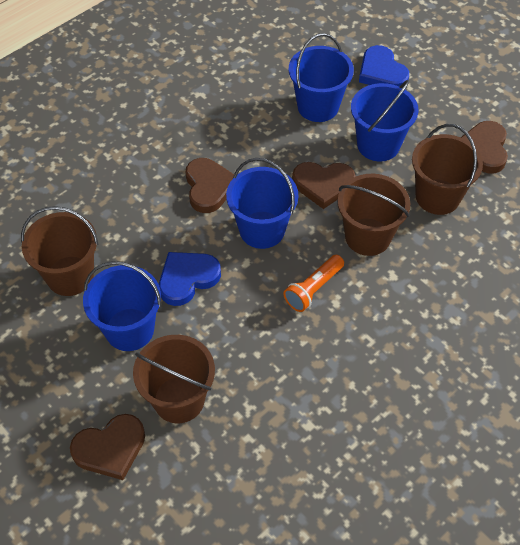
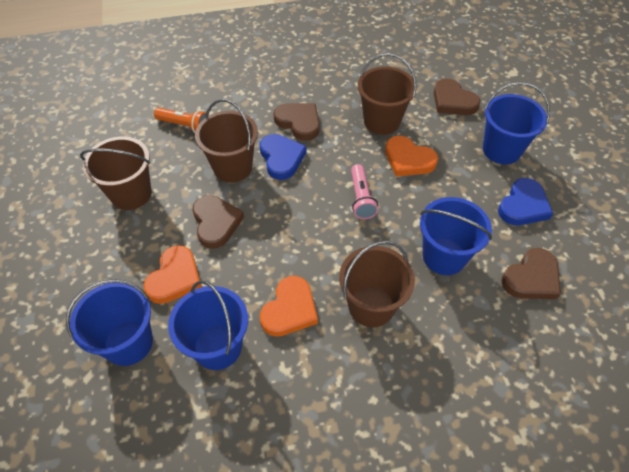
orange heart: none = 0 -> [144,245,202,304] [260,276,318,337] [385,136,438,177] = 3
pink flashlight: none = 0 -> [351,164,378,219] = 1

